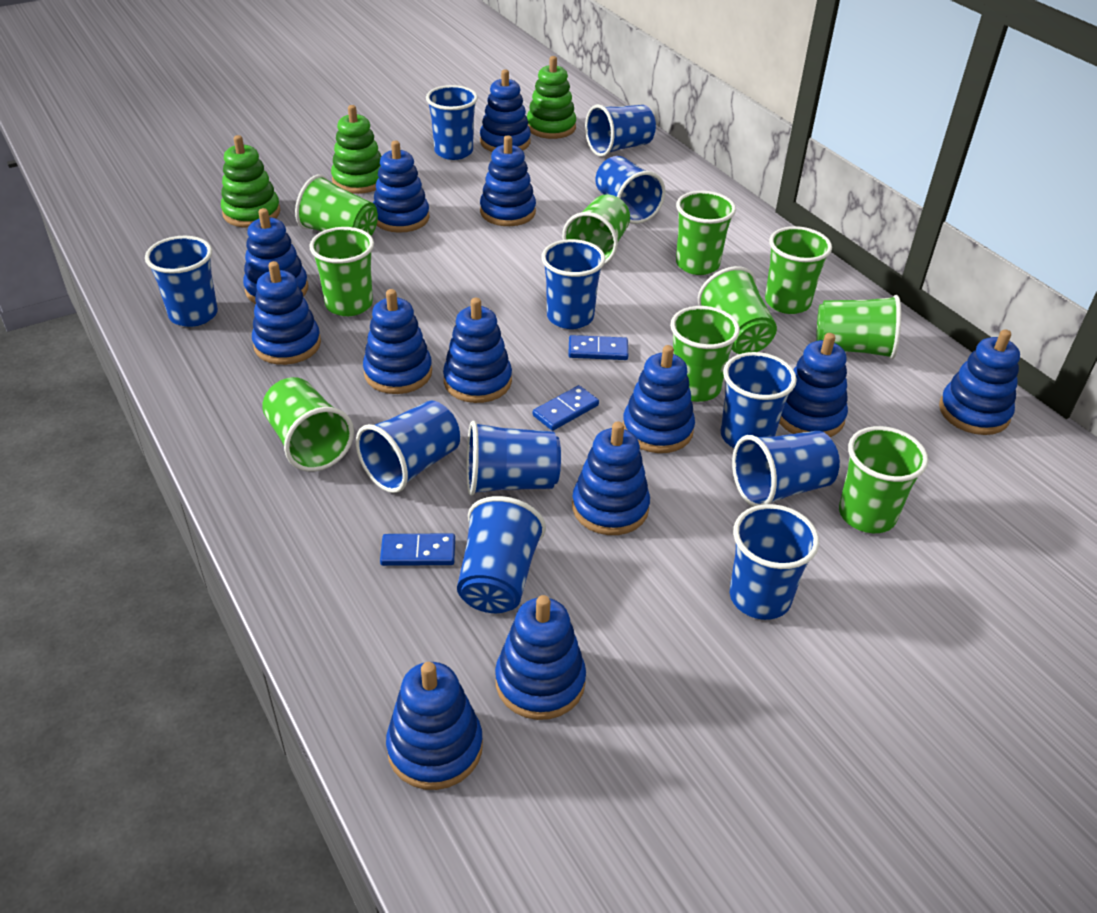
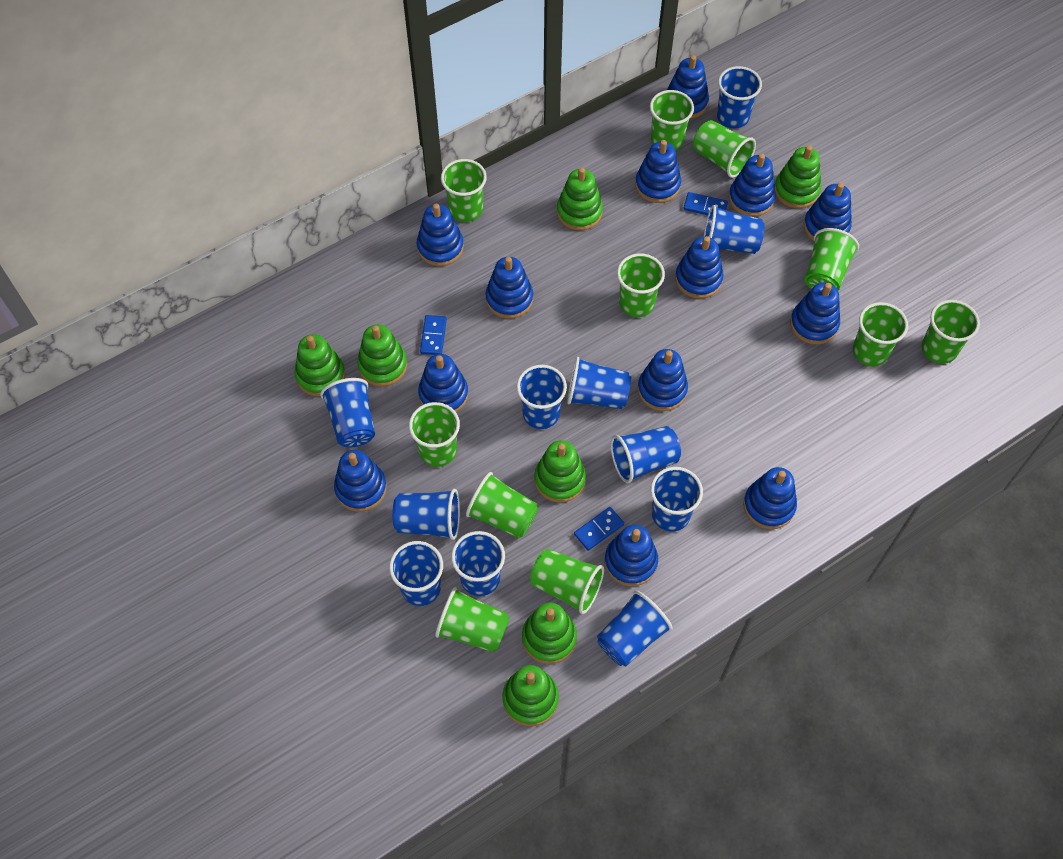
green cup: [262,377,354,472] [295,175,378,236] [309,227,374,316] [562,195,630,264] [670,306,740,402] [676,191,736,275] [698,266,777,354] [765,226,832,314] [817,295,901,359] [839,426,928,533] = 10 -> [409,402,460,467] [435,587,510,652] [441,159,487,222] [466,472,539,539] [530,549,604,614] [617,253,665,317] [650,90,694,151] [693,120,756,178] [804,228,859,291] [853,302,908,366] [922,300,980,364] = 11
green stacking toy: [221,135,280,227] [331,105,381,194] [527,56,576,139] = 3 -> [294,334,345,396] [357,324,407,387] [503,665,559,726] [522,603,577,664] [534,440,586,502] [557,167,603,230] [775,145,821,209] = 7

